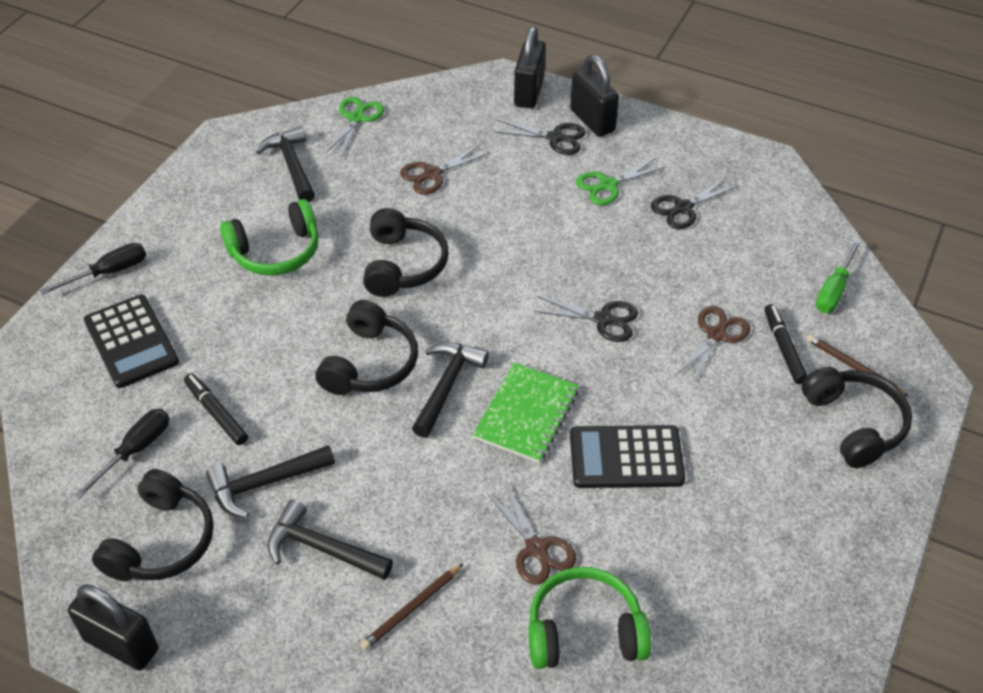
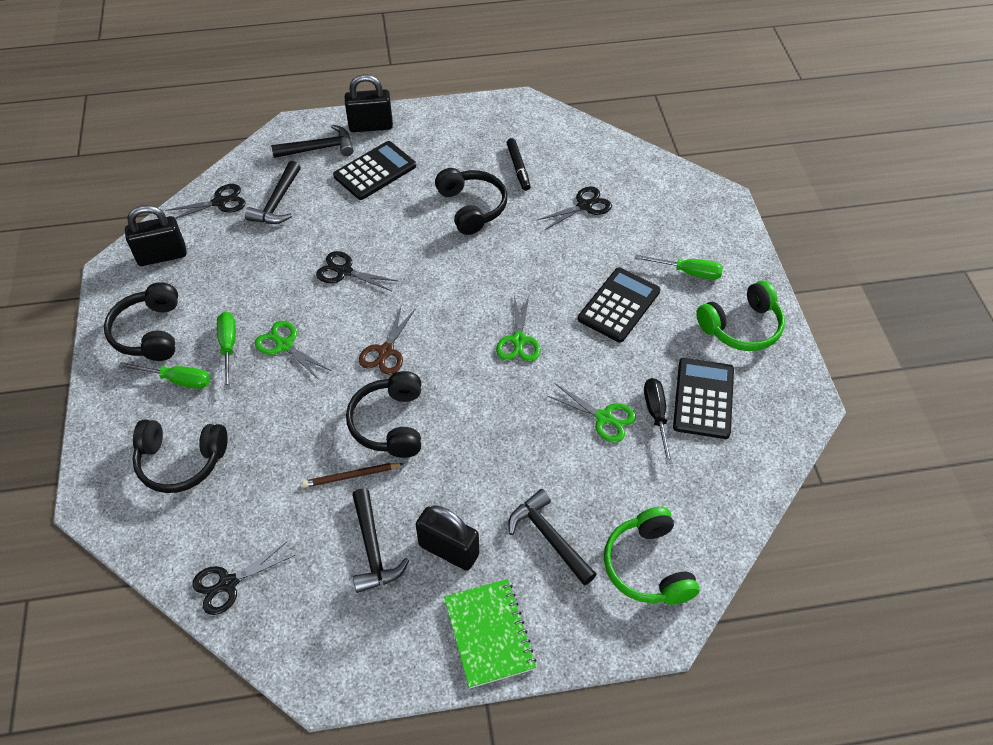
black calculator: [84,295,179,388] [570,425,685,488] = 2 -> [333,141,416,200] [578,267,661,343] [673,358,734,439] = 3
black marker: [184,373,248,445] [764,304,808,384] = 2 -> [507,138,531,191] = 1
black scissors: [494,120,586,155] [533,296,638,342] [651,177,739,229] = 3 -> [165,184,246,219] [192,542,295,615] [316,251,398,291] [538,186,612,230] = 4
black screwdriver: [40,243,146,295] [74,409,169,499] = 2 -> [644,378,673,464] = 1
brown pencil: [361,563,464,650] [806,334,909,397] = 2 -> [302,463,404,488] = 1
brown scissors: [400,145,490,195] [486,483,576,585] [676,306,750,384] = 3 -> [359,307,416,375] = 1
green scissors: [325,97,384,157] [576,158,666,205] = 2 -> [255,321,331,380] [496,296,541,362] [546,384,636,443] = 3
green screwdriver: [816,239,862,313] = 1 -> [118,362,211,389] [217,312,236,389] [635,255,723,280] = 3

